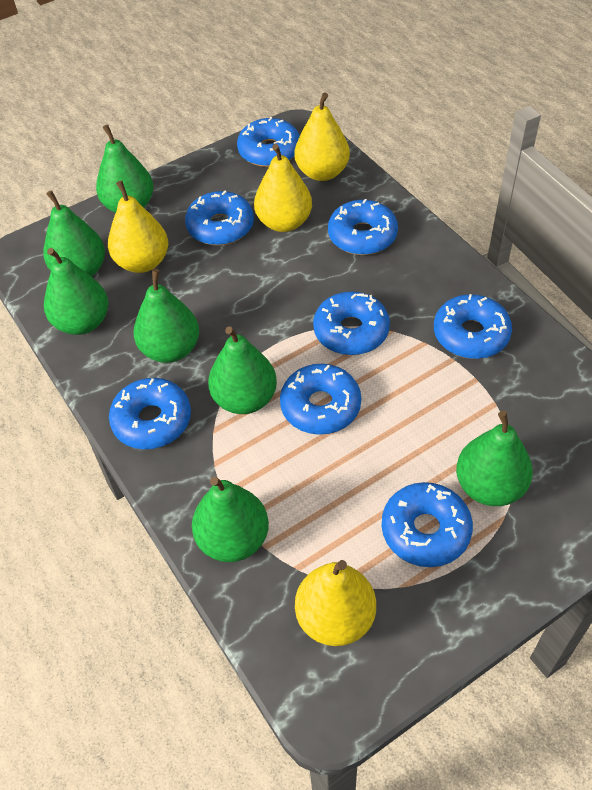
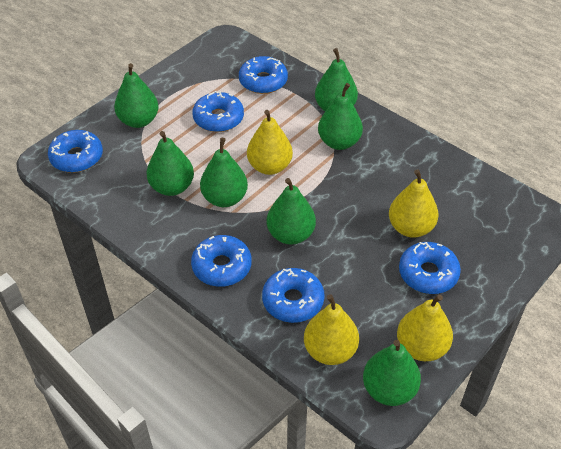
blue donut: [109,378,191,449] [185,191,254,245] [237,117,300,167] [280,364,361,435] [313,291,390,355] [328,199,398,255] [382,482,473,567] [434,294,512,359] = 8 -> [48,130,103,173] [191,235,252,287] [192,91,244,132] [239,56,288,94] [262,268,325,323] [399,242,461,294] = 6

